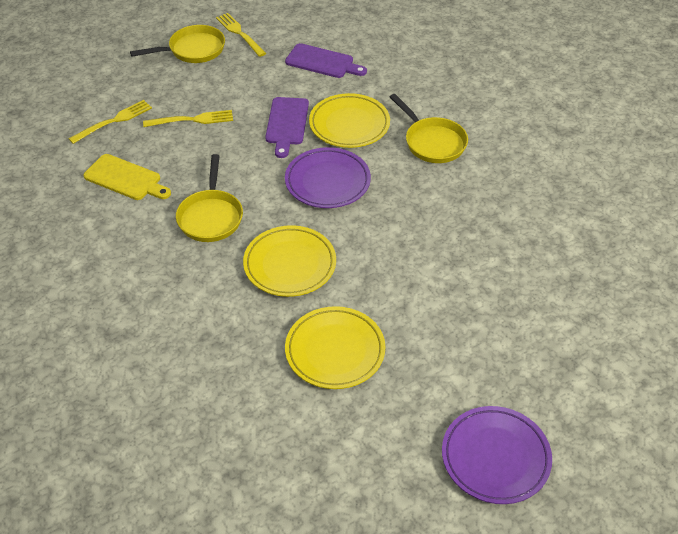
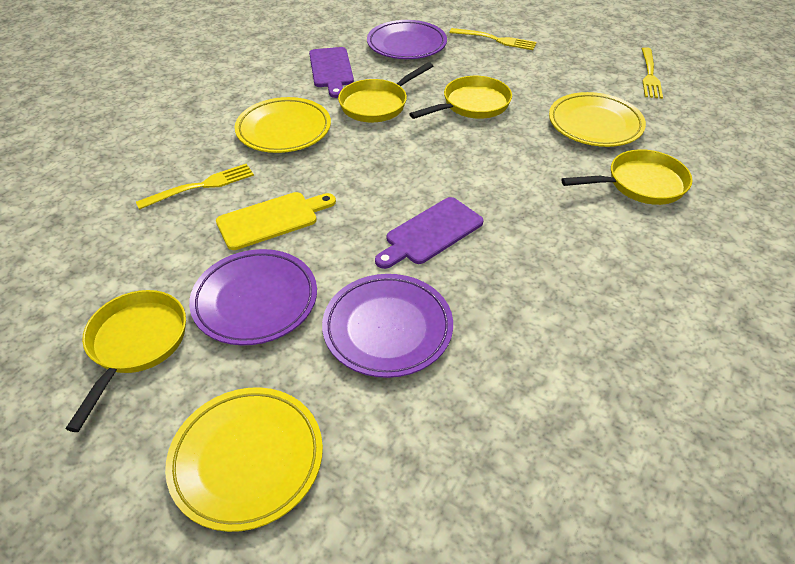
purple plate: [285,147,371,208] [442,406,552,504] = 2 -> [189,249,317,345] [322,274,453,378] [367,20,447,59] = 3
yellow pan: [130,25,225,63] [176,154,243,242] [390,94,468,163] = 3 -> [66,290,186,432] [338,62,433,122] [410,76,512,119] [561,149,693,205] = 4

